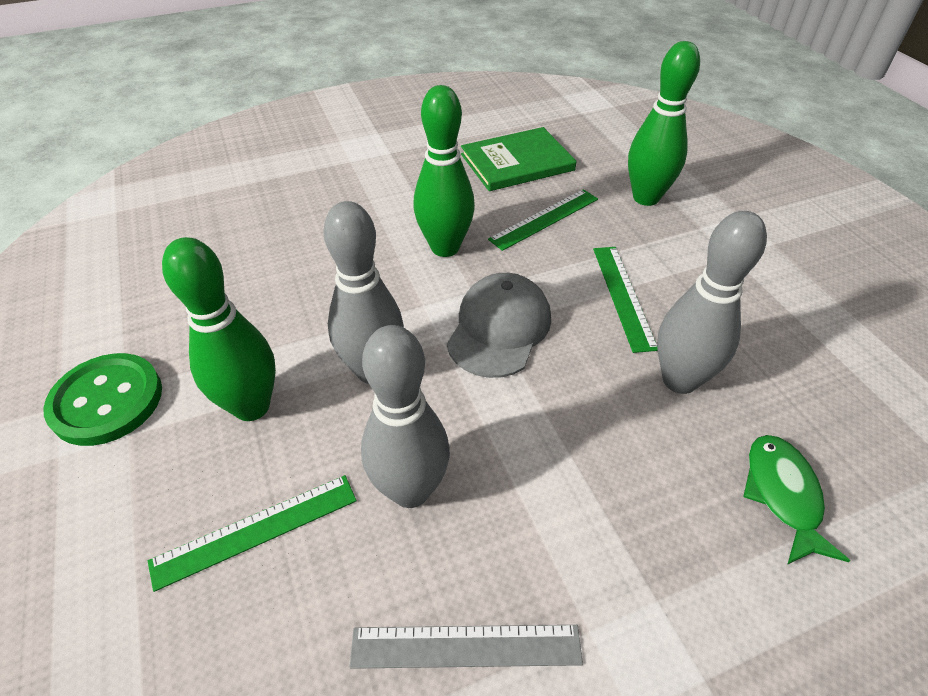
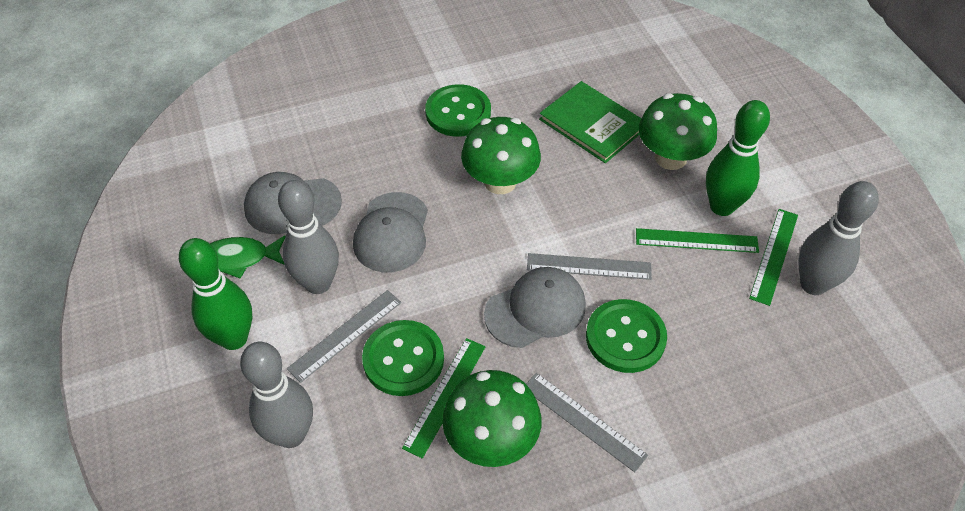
green bowling pin: [162,237,276,421] [413,85,475,257] [628,41,700,206] = 3 -> [179,238,252,350] [706,100,770,216] = 2
green button: [43,353,162,446] = 1 -> [362,320,444,396] [425,84,491,137] [586,299,667,373] = 3
green mushroom: none = 0 -> [442,370,542,467] [461,117,541,194] [639,93,717,170] = 3
grey cap: [447,273,551,378] = 1 -> [244,172,342,234] [353,192,428,272] [484,267,586,348] = 3
grey ruler: [350,625,583,669] = 1 -> [287,290,401,383] [526,373,648,472] [527,253,652,280] = 3

